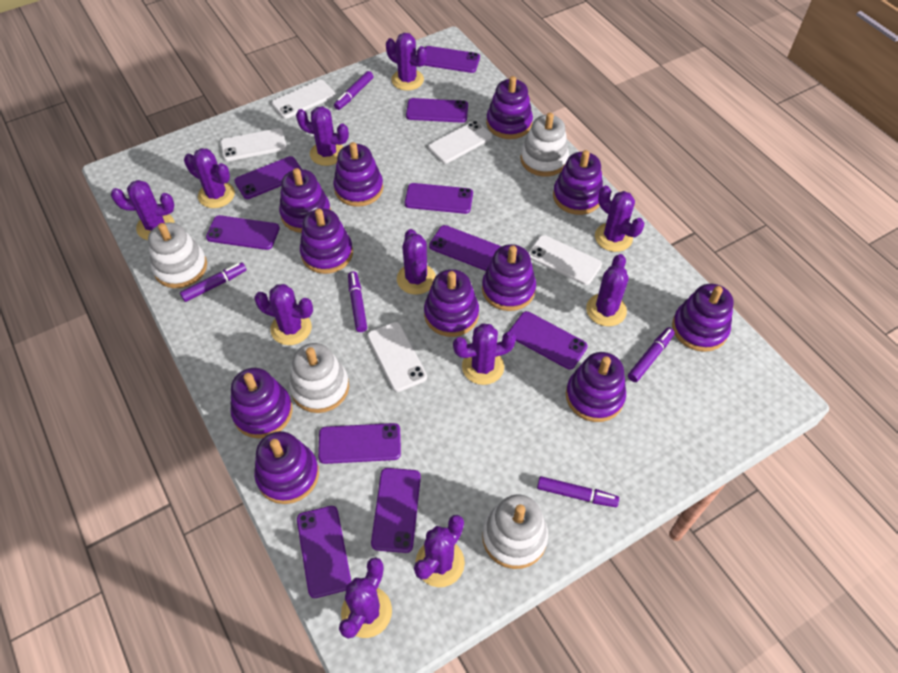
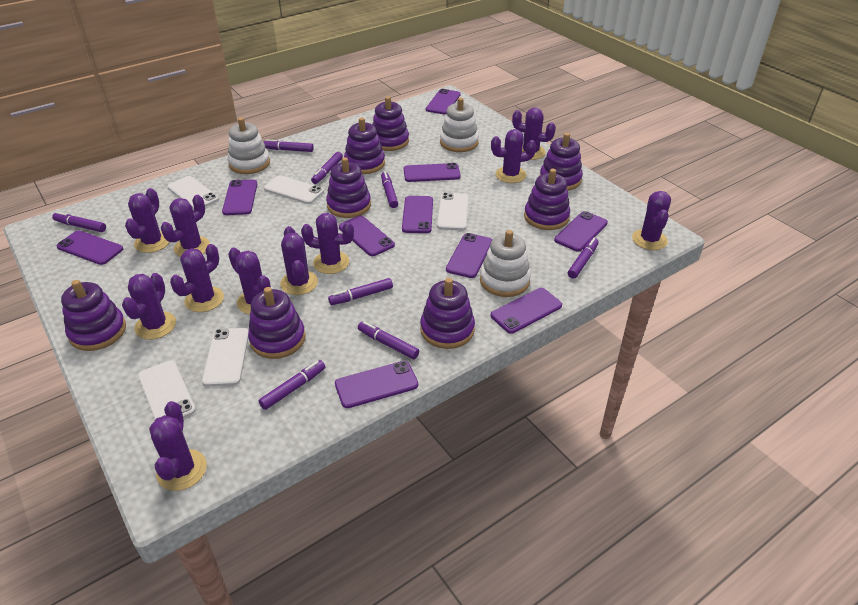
purple marker: [180,262,246,302] [334,71,373,110] [348,271,367,332] [537,476,619,507] [628,327,675,382] = 5 -> [52,212,106,232] [258,360,325,410] [263,139,314,152] [311,152,343,184] [328,278,393,305] [358,321,419,359] [381,172,398,208] [568,238,599,279] = 8
purple stacking toy: [230,368,293,439] [254,431,319,504] [279,168,331,233] [300,208,353,274] [333,142,383,207] [424,269,479,337] [482,244,536,311] [486,76,533,139] [553,150,603,215] [566,352,626,422] [672,284,734,352] = 11 -> [61,280,126,351] [248,287,305,359] [326,157,371,218] [344,117,385,174] [372,96,409,151] [420,278,475,349] [524,169,570,230] [540,133,583,191] = 8
white stacking toy: [148,223,207,288] [289,343,349,413] [482,494,548,569] [520,113,569,176] = 4 -> [228,117,270,174] [440,97,479,152] [480,230,531,297] = 3

